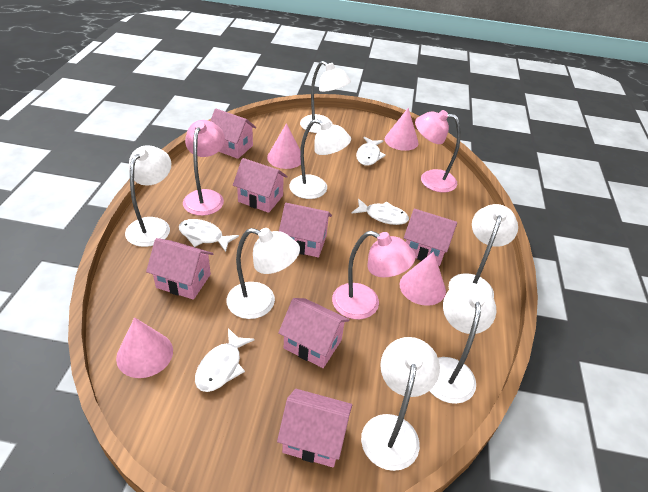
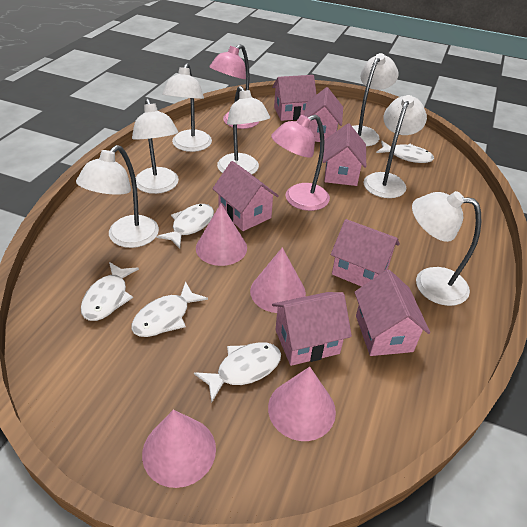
pink lamp: [183,120,225,216] [332,231,416,319] [415,110,460,193] = 3 -> [209,44,260,129] [271,115,330,211] = 2
white fish: [179,219,239,252] [195,328,255,392] [351,199,409,225] [356,137,386,166] = 4 -> [81,262,139,321] [131,282,208,337] [156,204,214,248] [194,342,281,403] [376,141,434,163] = 5

